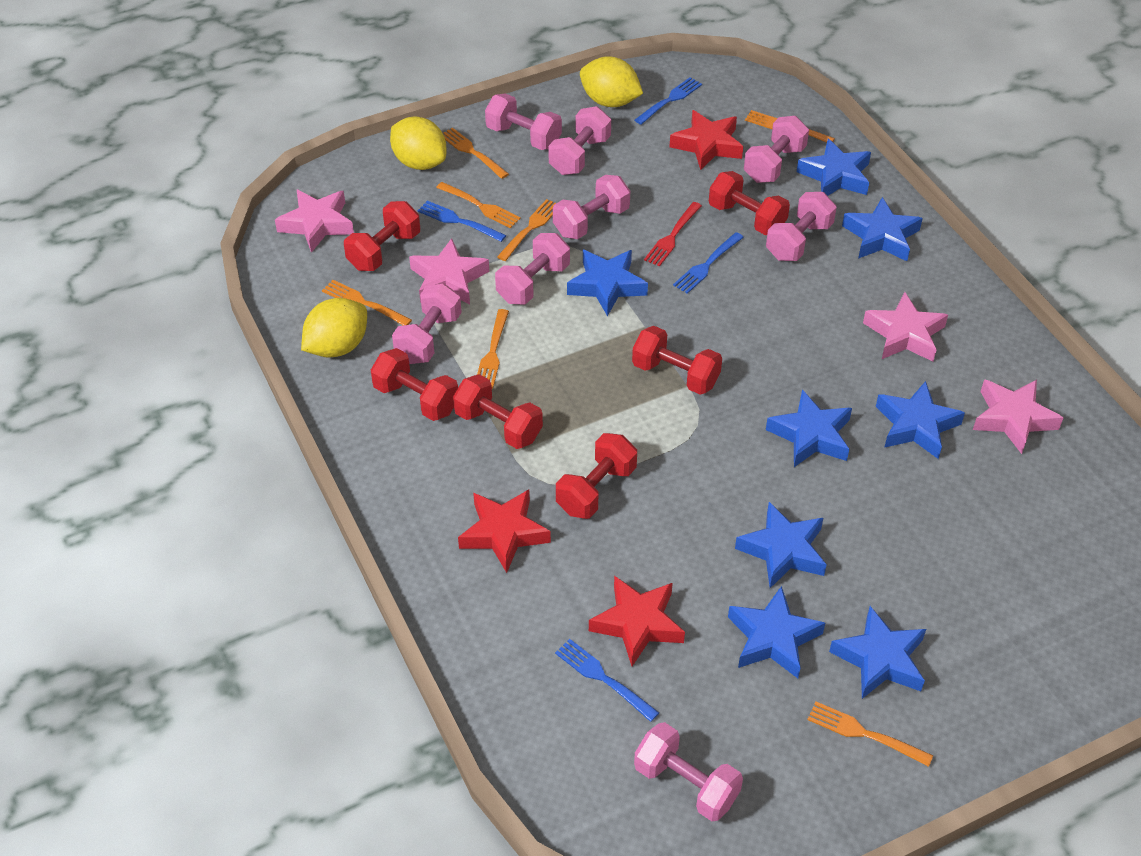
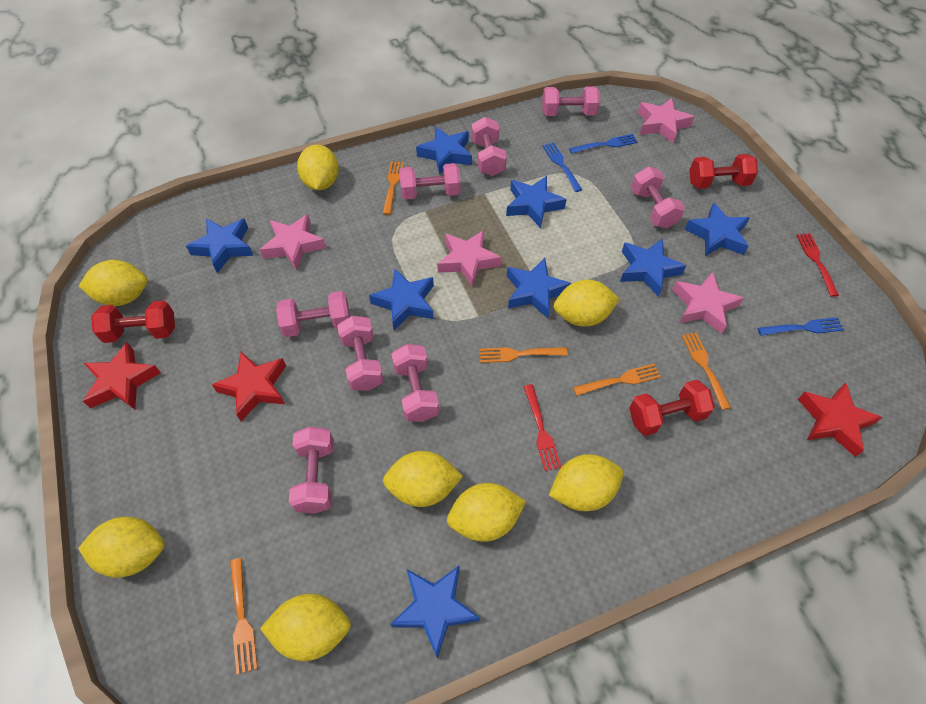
blue fork: [418,201,506,242] [555,639,659,722] [635,77,702,125] [673,232,744,294] = 4 -> [542,142,582,192] [569,134,638,154] [758,317,844,336] = 3
orange fork: [322,280,412,326] [436,182,521,228] [443,128,509,179] [477,309,509,389] [497,199,556,261] [745,110,835,143] [807,702,933,767] = 7 -> [230,558,258,674] [383,161,404,215] [479,347,568,363] [573,364,661,396] [682,332,731,410] = 5
red dumbbell: [344,201,420,271] [371,348,458,421] [453,374,543,449] [556,433,637,519] [632,326,722,395] [709,171,790,235] = 6 -> [91,301,175,343] [629,380,715,436] [689,154,758,189] = 3
red fork: [644,202,702,267] = 1 -> [523,384,561,471] [797,233,839,297] = 2
yellow lemon: [301,298,367,358] [390,117,447,170] [580,56,643,107] = 3 -> [78,517,164,578] [79,260,148,306] [260,594,351,661] [297,145,339,190] [383,451,463,507] [447,483,526,542] [549,454,623,511] [554,280,620,327] = 8

